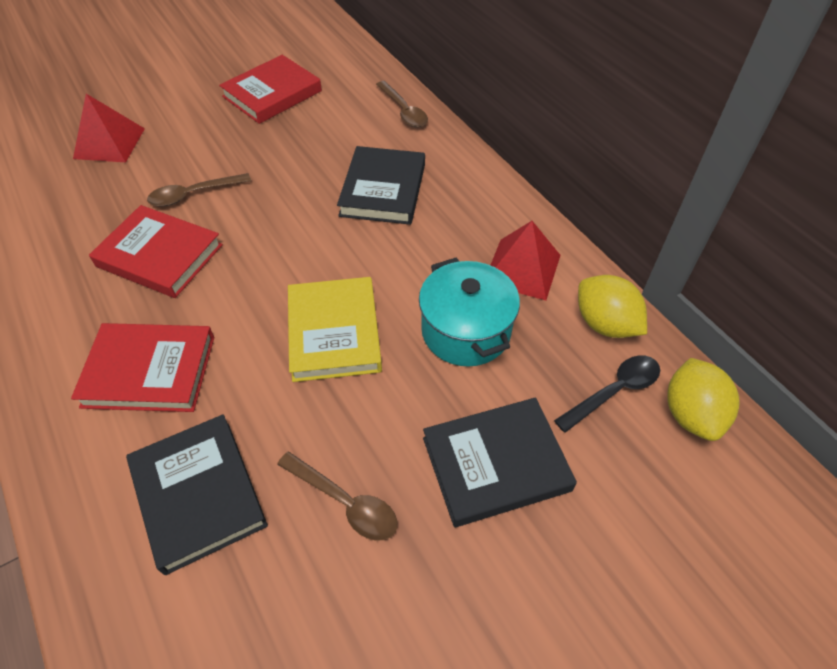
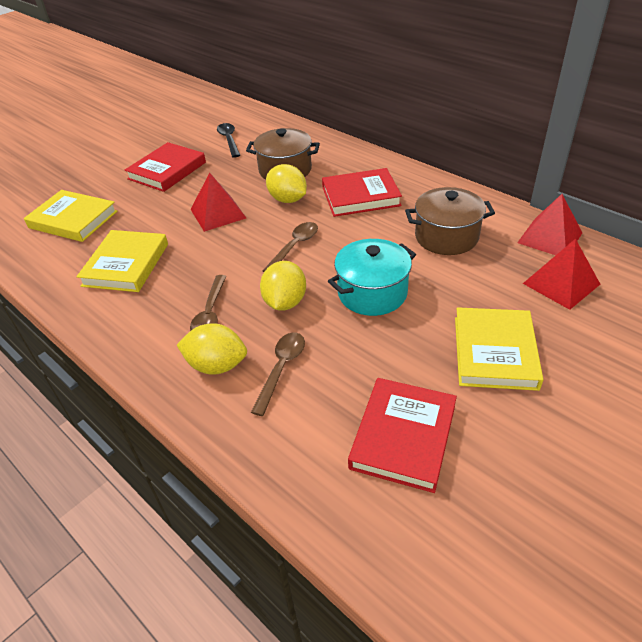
black book: [126,414,268,575] [337,146,425,225] [423,397,577,527] = 3 -> none = 0
brown pot: none = 0 -> [246,128,320,180] [405,187,495,255] = 2
red pyramid: [73,94,145,162] [491,221,561,300] = 2 -> [191,173,246,232] [517,194,582,255] [523,239,600,310] = 3
yellow book: [288,277,382,382] = 1 -> [24,190,118,242] [76,230,168,292] [455,307,543,391] = 3
yellow lemon: [578,275,647,338] [667,358,740,441] = 2 -> [177,323,247,375] [260,261,306,311] [266,164,307,203] = 3

